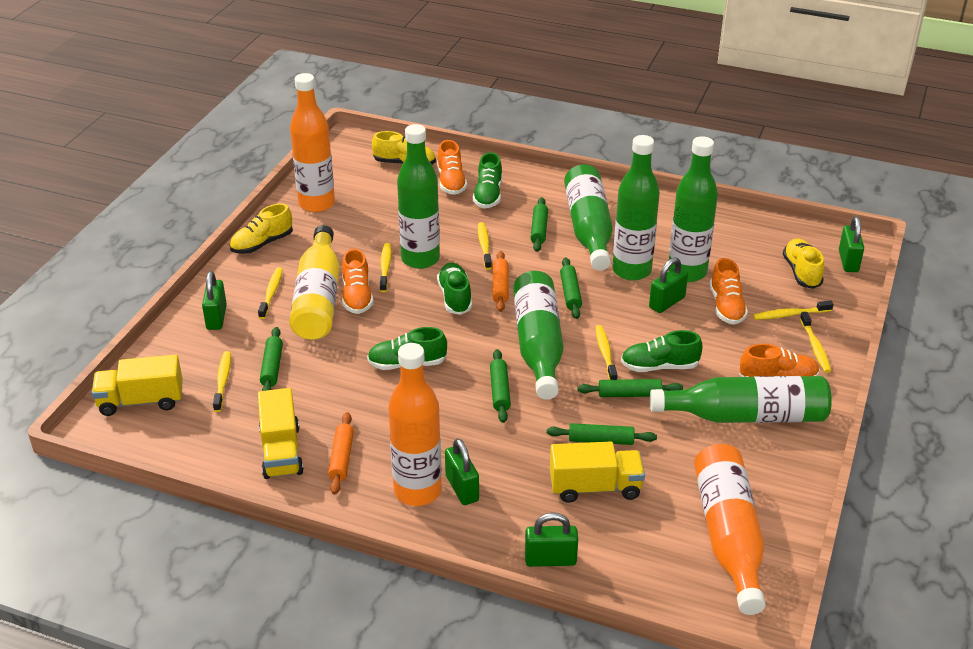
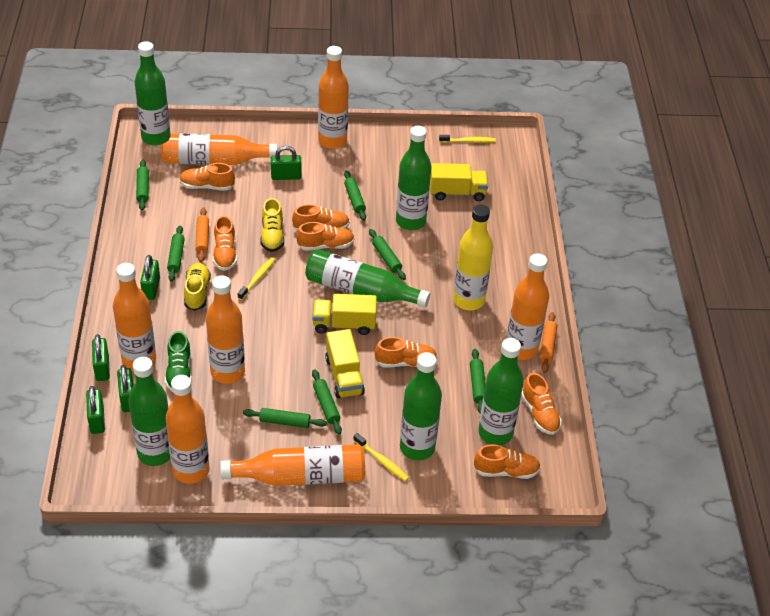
green rolling pin: [260,327,283,391] [490,349,511,423] [531,197,548,252] [547,423,657,445] [560,257,582,319] [577,379,683,397] = 6 -> [136,160,149,211] [167,225,185,282] [243,408,327,428] [312,369,342,435] [344,171,366,221] [369,229,406,280] [470,349,486,414] = 7
green shoe: [367,327,447,370] [437,263,472,315] [473,152,502,208] [621,330,702,372] = 4 -> [165,331,192,392] = 1
orange bottle: [290,73,335,212] [388,343,442,506] [694,444,766,615] = 3 -> [113,263,156,371] [161,133,278,165] [166,375,209,484] [206,275,245,384] [220,444,365,486] [318,46,349,149] [506,253,549,360] = 7
orange shoe: [342,249,373,314] [437,140,467,195] [710,258,748,325] [739,344,820,377] = 4 -> [179,163,235,191] [213,216,237,271] [292,204,350,231] [296,222,355,251] [375,337,437,368] [474,444,541,479] [521,373,562,435] = 7
yellow shoe: [229,203,293,254] [372,131,436,165] [783,238,824,289] = 3 -> [184,263,211,311] [261,198,284,252] = 2
yellow toothbrush: [213,351,231,412] [258,267,283,319] [379,243,391,292] [478,222,492,270] [595,325,617,380] [753,300,833,320] [800,312,831,373] = 7 -> [237,257,275,300] [353,433,409,481] [439,135,496,143] = 3

